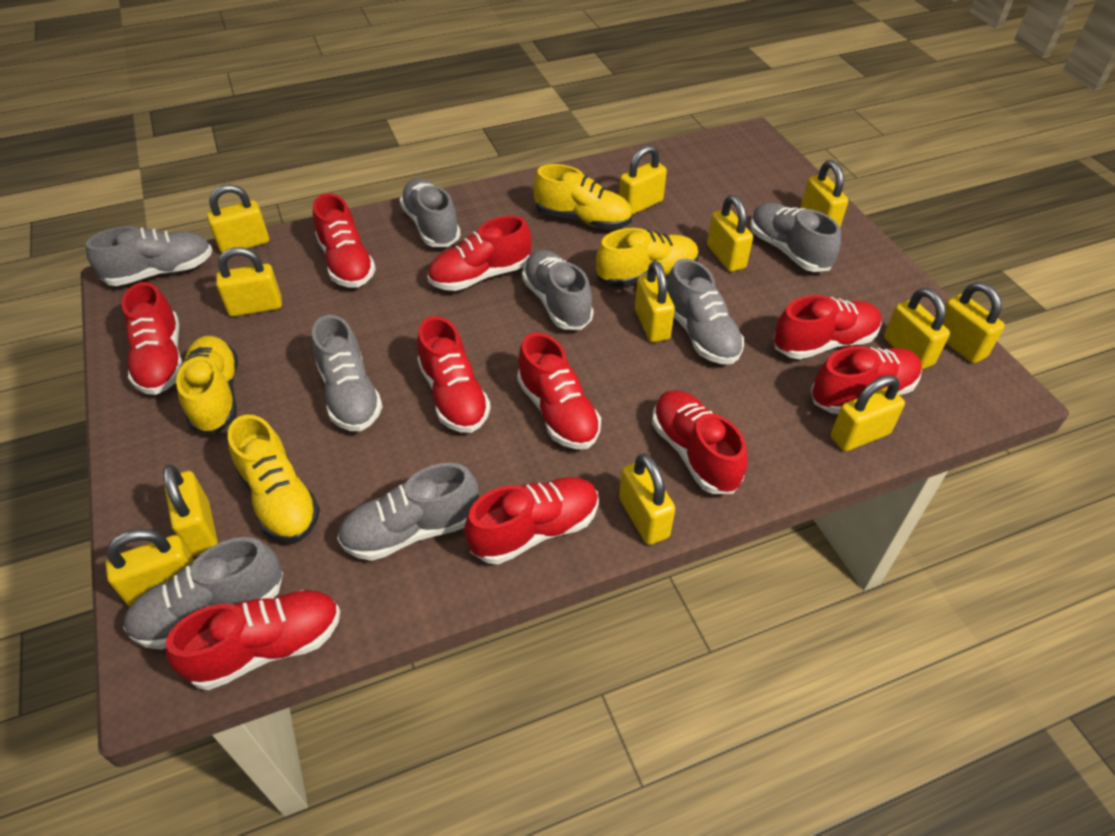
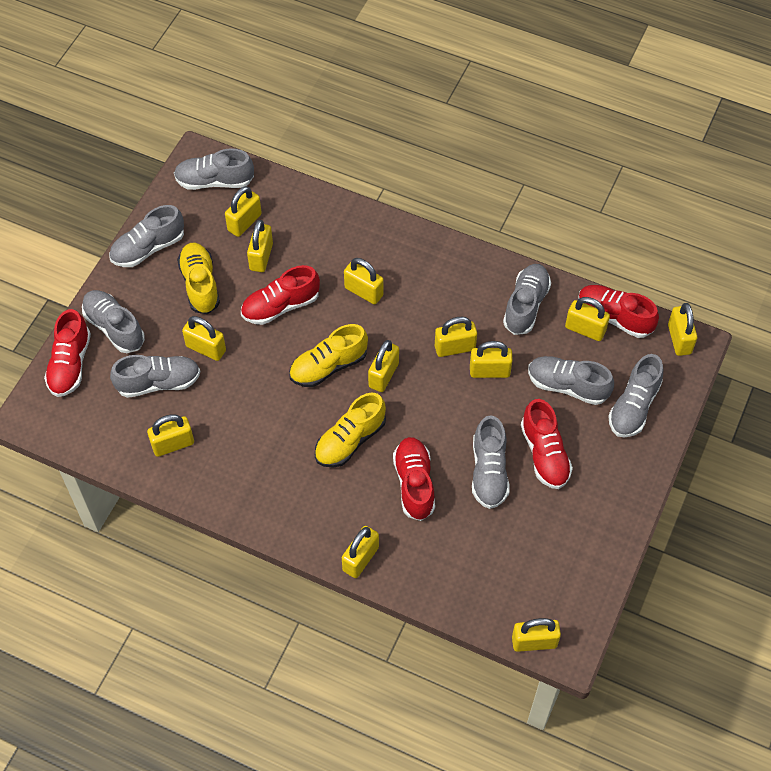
red shoe: [121,282,183,395] [166,590,340,690] [313,193,376,288] [417,316,491,433] [428,216,532,291] [464,477,599,564] [517,332,601,449] [652,390,747,494] [774,295,882,359] [811,346,922,414] = 10 -> [44,309,91,397] [241,265,320,325] [393,437,435,521] [521,399,573,489] [578,285,659,338] = 5
yellow shoe: [176,336,238,434] [228,414,320,543] [533,164,632,229] [596,228,699,287] = 4 -> [177,243,220,314] [289,324,368,387] [315,393,386,468] = 3

